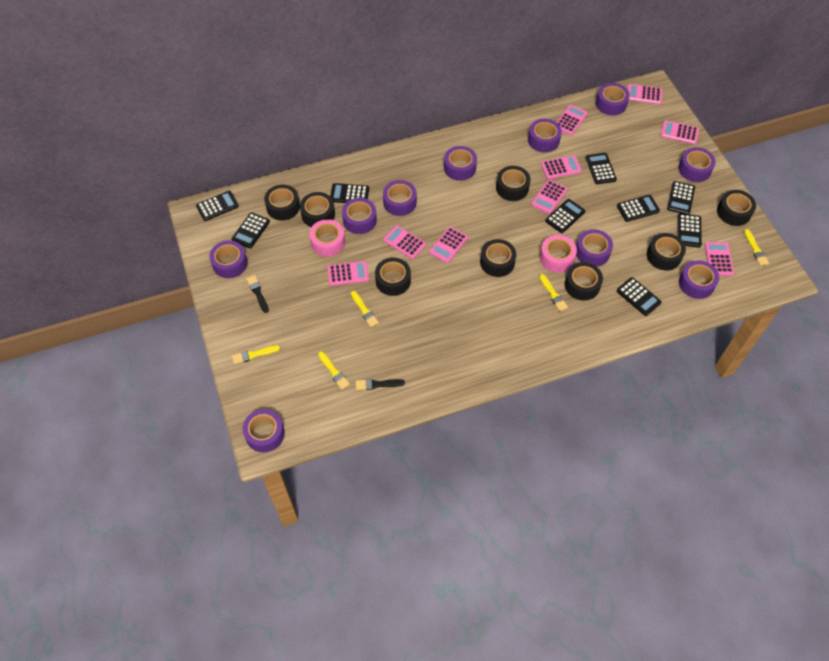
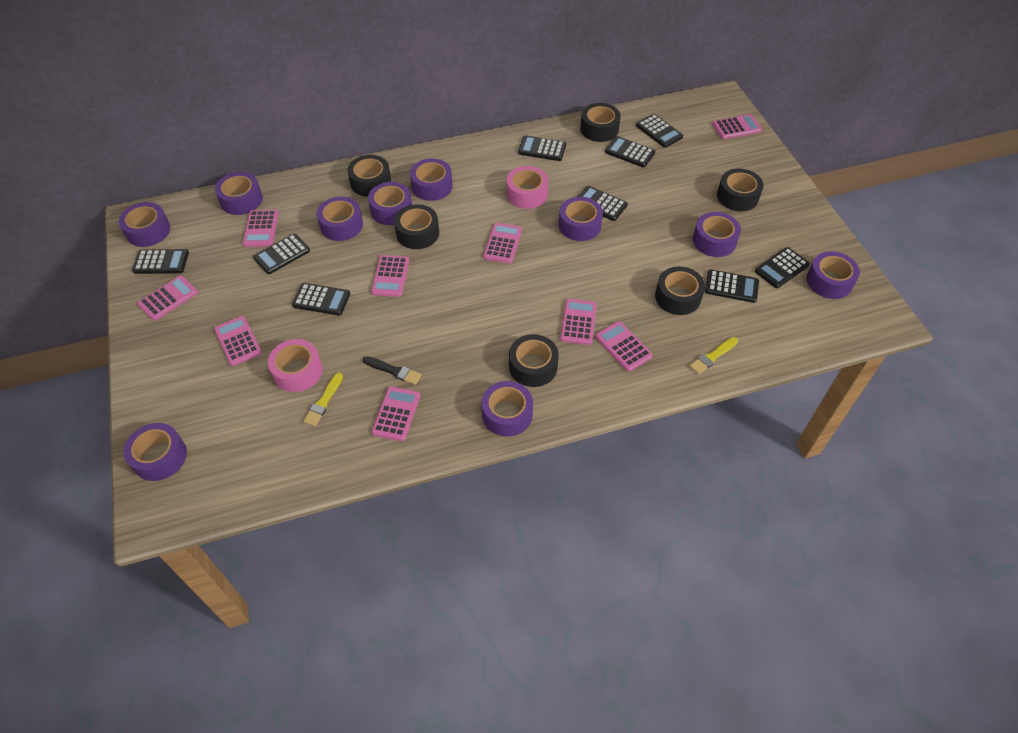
black brush: [246,275,269,313] [356,379,405,390] = 2 -> [363,356,421,385] = 1
black tape: [264,185,300,221] [300,192,335,227] [375,258,411,296] [480,239,516,277] [496,166,530,201] [565,262,603,301] [647,233,686,271] [717,190,756,226] = 8 -> [348,155,391,197] [394,204,439,249] [509,334,559,387] [580,103,621,142] [655,267,705,315] [717,169,763,211] = 6
yellow brush: [232,345,280,364] [318,351,350,390] [351,291,379,327] [539,274,568,311] [744,229,769,266] = 5 -> [303,373,343,426] [689,337,738,375] = 2

